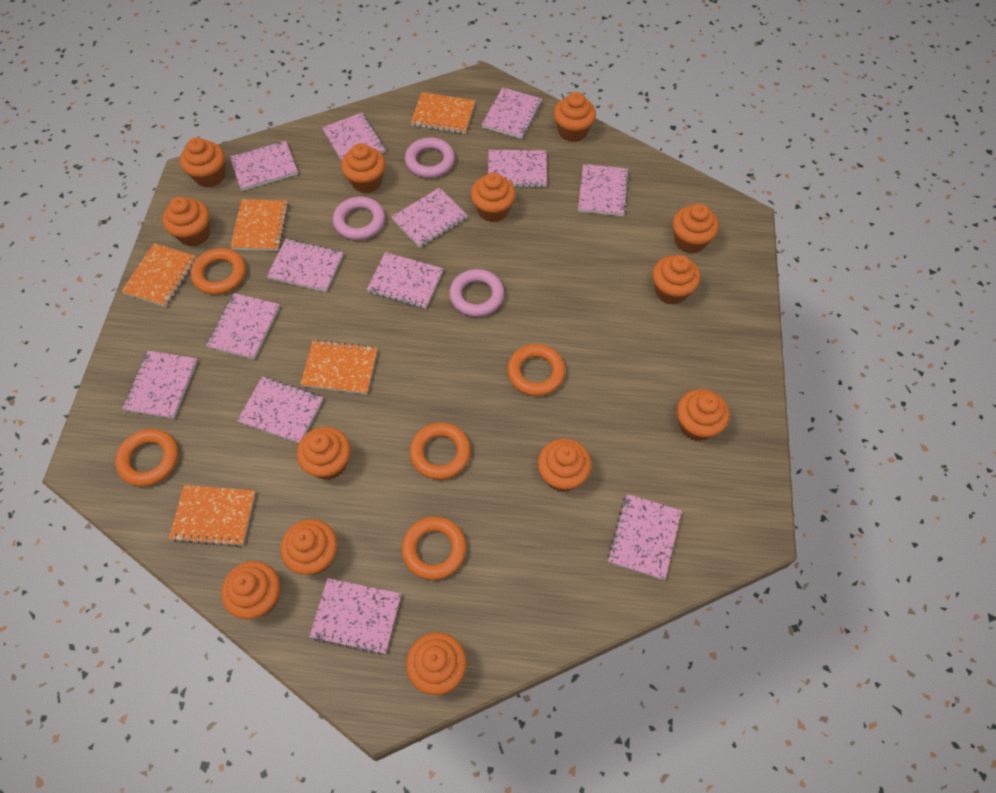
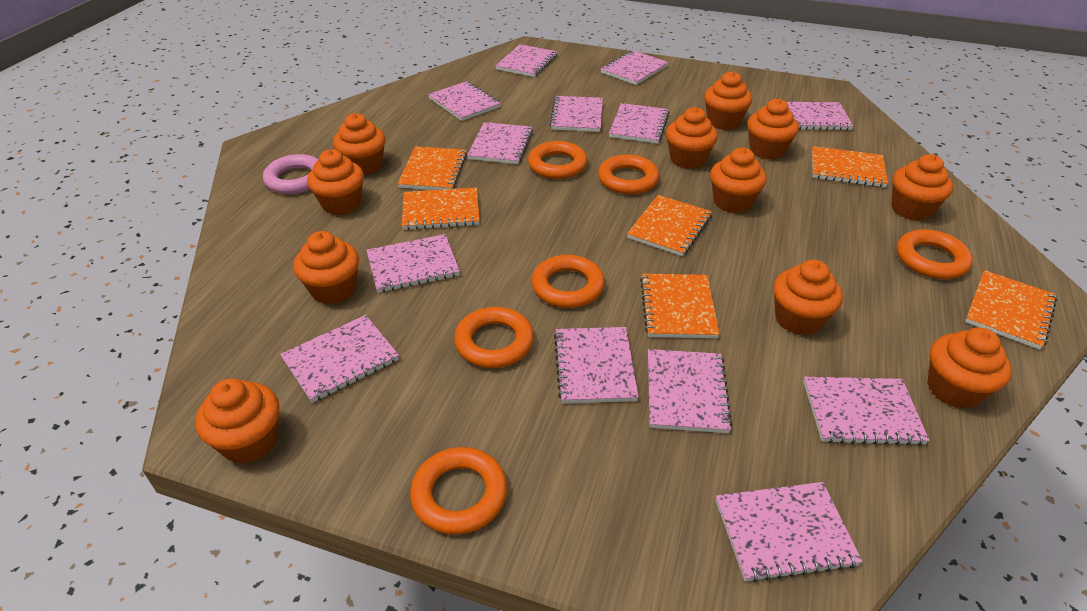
orange cupcake: [162,197,210,247] [180,138,225,188] [221,561,280,619] [280,519,337,575] [297,427,351,480] [341,143,385,193] [406,632,467,695] [471,173,516,223] [538,439,592,492] [554,92,596,142] [653,255,700,305] [672,204,719,254] [677,389,730,441] = 13 -> [195,379,279,464] [293,231,359,304] [307,149,364,215] [333,113,386,175] [666,107,718,169] [704,71,752,130] [710,148,767,213] [747,99,799,160] [773,260,843,335] [891,154,953,221] [927,328,1012,409] = 11
orange notebook: [121,243,197,307] [169,485,256,547] [230,199,289,251] [300,340,378,394] [411,92,475,134] = 5 -> [397,147,467,190] [402,187,480,230] [627,195,712,256] [640,273,720,338] [812,146,888,187] [965,270,1057,350] = 6
orange ring: [115,429,178,486] [191,248,246,295] [402,517,466,580] [410,422,471,480] [507,344,565,396] = 5 -> [410,447,507,535] [454,307,534,368] [528,141,587,179] [531,255,605,308] [598,154,659,194] [897,229,973,279] = 6
pink ring: [333,197,385,240] [405,137,455,178] [449,269,504,317] = 3 -> [263,154,319,194] = 1

